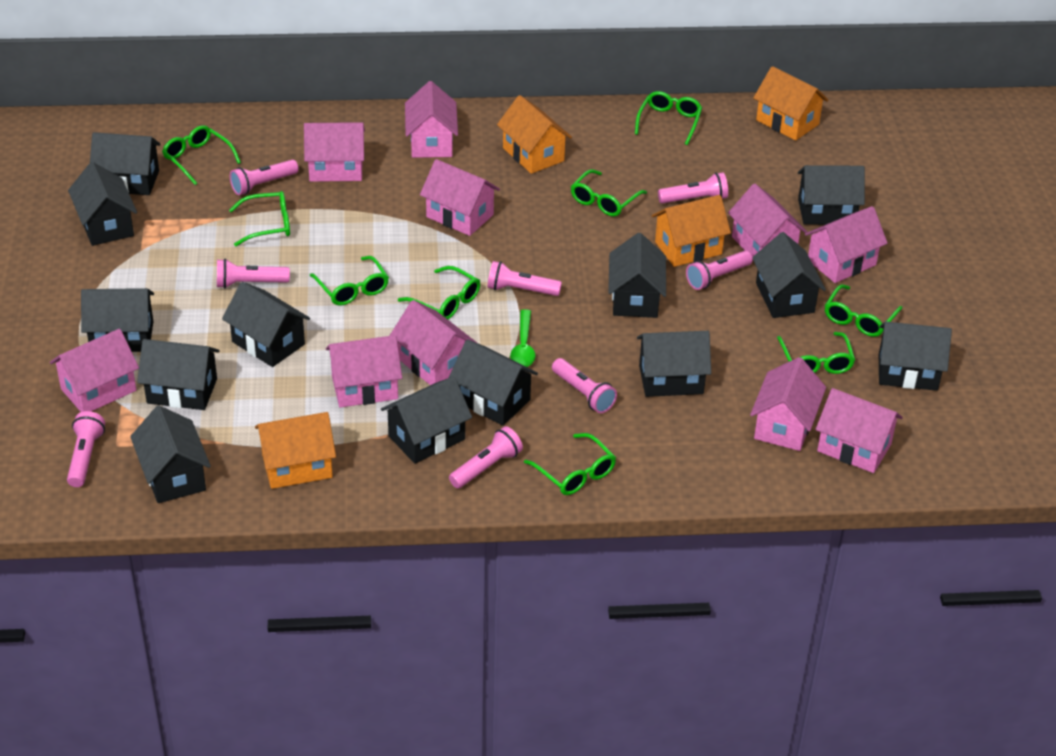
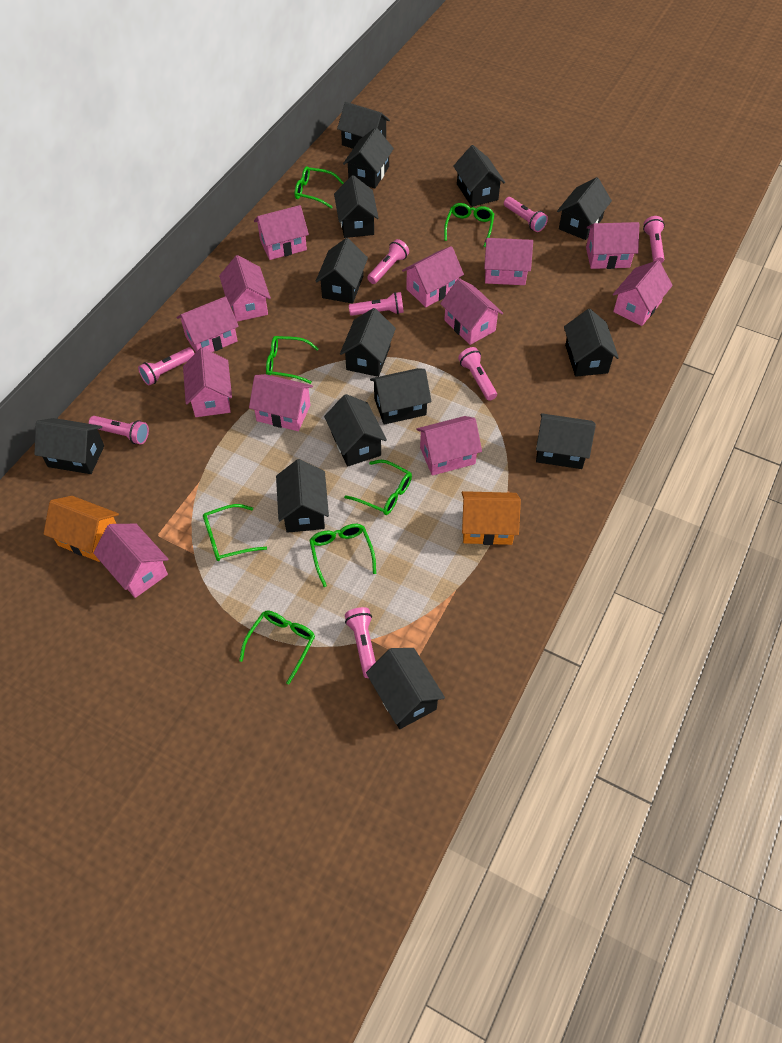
black house: [68,162,137,246] [81,288,154,352] [90,132,161,195] [130,406,211,503] [137,339,220,410] [222,282,310,367] [381,377,472,464] [449,339,538,426] [608,233,666,318] [637,331,711,397] [752,232,826,318] [798,165,865,225] [879,322,952,391] = 13 -> [34,418,104,474] [276,459,329,533] [315,238,368,304] [324,394,387,466] [334,175,379,238] [337,102,390,149] [340,308,396,377] [343,127,394,188] [366,648,445,729] [370,368,432,425] [453,145,505,207] [536,413,596,469] [557,177,612,240] [564,309,619,377] = 14
green glasses: [162,125,241,185] [229,191,290,246] [310,256,389,305] [398,266,480,319] [524,433,616,495] [571,169,647,216] [635,91,702,145] [777,332,855,374] [825,284,902,337] = 9 -> [203,504,267,561] [239,611,315,684] [266,336,319,384] [295,166,344,209] [309,524,376,587] [344,460,412,515] [444,203,494,247] = 7
green spoon: [510,309,535,367] = 1 -> none = 0
orange house: [255,412,336,489] [497,95,572,174] [652,195,731,267] [753,66,829,141] = 4 -> [44,496,119,562] [462,491,521,545] = 2
pink house: [50,329,139,412] [304,122,365,182] [326,335,402,407] [390,300,477,385] [405,81,458,158] [420,159,500,236] [728,184,807,257] [750,357,826,451] [805,206,887,283] [816,388,903,473] = 10 -> [93,524,169,598] [177,296,239,352] [183,347,232,417] [219,255,271,322] [249,374,313,431] [254,205,309,260] [402,246,464,307] [416,416,482,476] [440,278,503,345] [484,238,533,285] [586,222,639,269] [613,260,673,326] = 12

